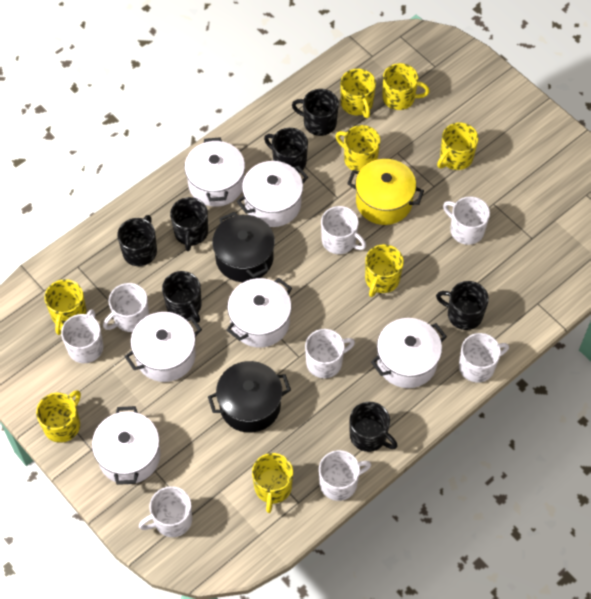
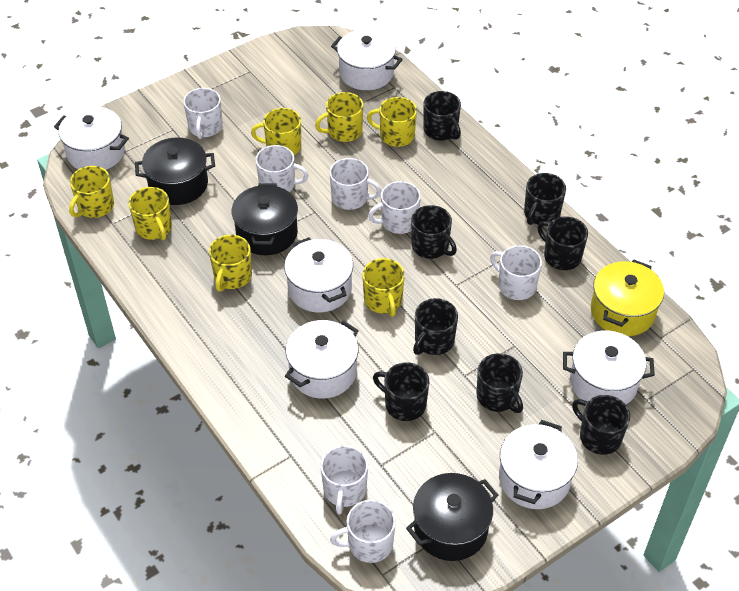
black mug: [117,215,157,266] [162,271,201,323] [170,197,208,251] [264,128,308,173] [292,89,339,136] [350,402,398,452] [436,281,489,330] = 7 -> [373,362,429,421] [411,205,457,259] [413,298,458,355] [424,91,461,141] [476,353,523,413] [524,173,566,225] [538,216,588,270] [572,395,630,455] = 8
black pot: [208,361,291,433] [212,212,275,282] = 2 -> [135,137,215,205] [232,183,298,255] [406,473,498,561] = 3
white mug: [61,309,103,363] [103,283,149,332] [139,486,192,537] [305,329,355,378] [319,450,371,501] [321,206,366,254] [443,196,490,245] [459,333,509,383] = 8 -> [183,88,223,139] [255,145,308,192] [321,445,368,515] [329,158,381,210] [330,500,396,563] [368,181,421,234] [490,245,542,300] = 7
yellow mug: [36,390,81,443] [44,279,87,335] [252,453,293,513] [335,125,380,171] [340,69,376,118] [365,244,404,297] [382,63,430,110] [437,123,478,170] = 8 -> [69,166,114,218] [129,187,172,240] [209,235,252,292] [251,108,301,155] [315,92,363,142] [362,258,405,317] [367,97,417,147] = 7

